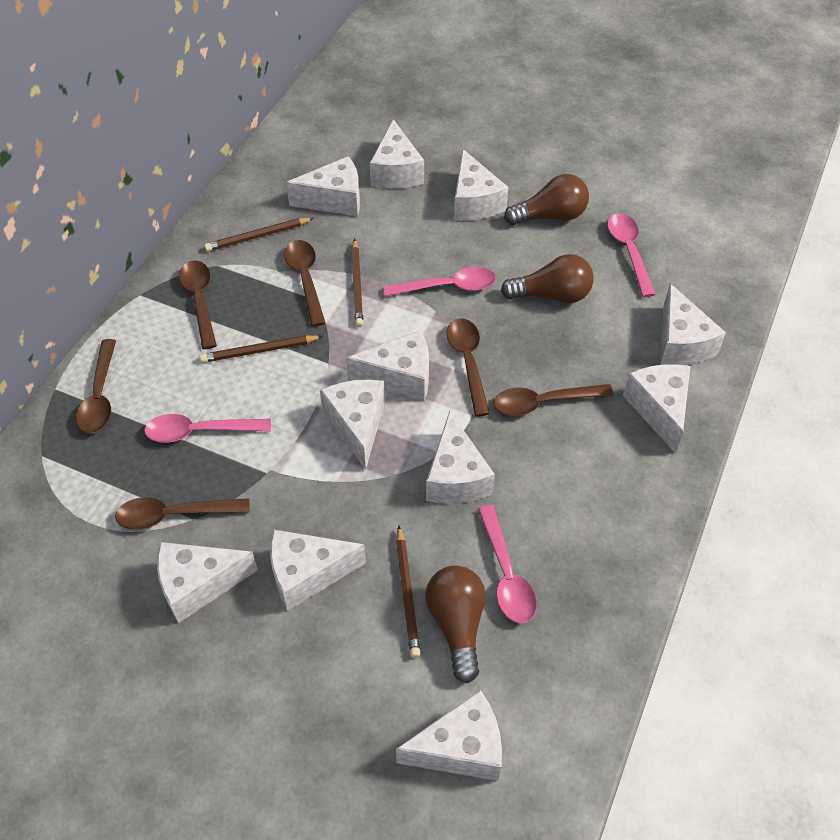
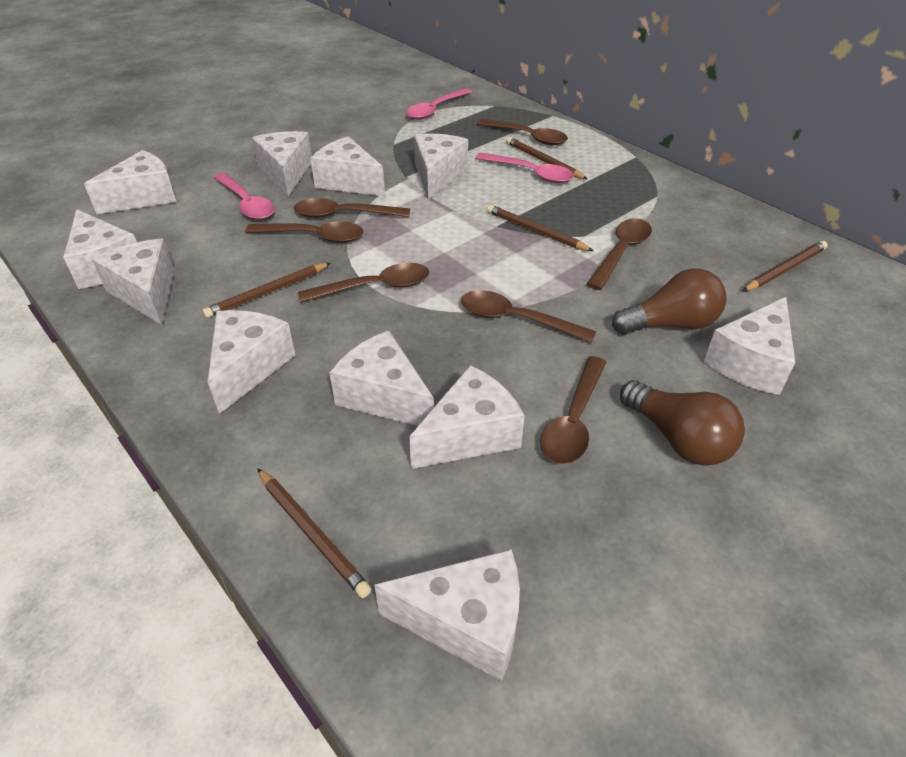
brown light bulb: [425,566,486,683] [501,254,594,303] [504,174,589,225] = 3 -> [612,268,726,335] [620,380,745,466] = 2
brown pencil: [200,335,323,363] [204,218,314,251] [351,239,363,327] [396,525,421,658] = 4 -> [202,263,330,318] [257,468,372,598] [487,205,593,251] [506,137,587,179] [743,241,828,291] = 5
brown spoon: [76,339,116,434] [115,497,250,530] [179,261,217,349] [284,240,325,327] [447,318,490,416] [494,384,614,416] = 6 -> [245,221,363,243] [294,198,410,218] [298,263,429,303] [461,290,596,343] [477,119,568,145] [540,356,606,465] [587,218,652,290] = 7
pink spoon: [144,414,271,443] [383,267,496,296] [478,505,537,623] [607,213,656,297] = 4 -> [213,173,275,220] [406,88,472,120] [475,153,574,183] = 3

